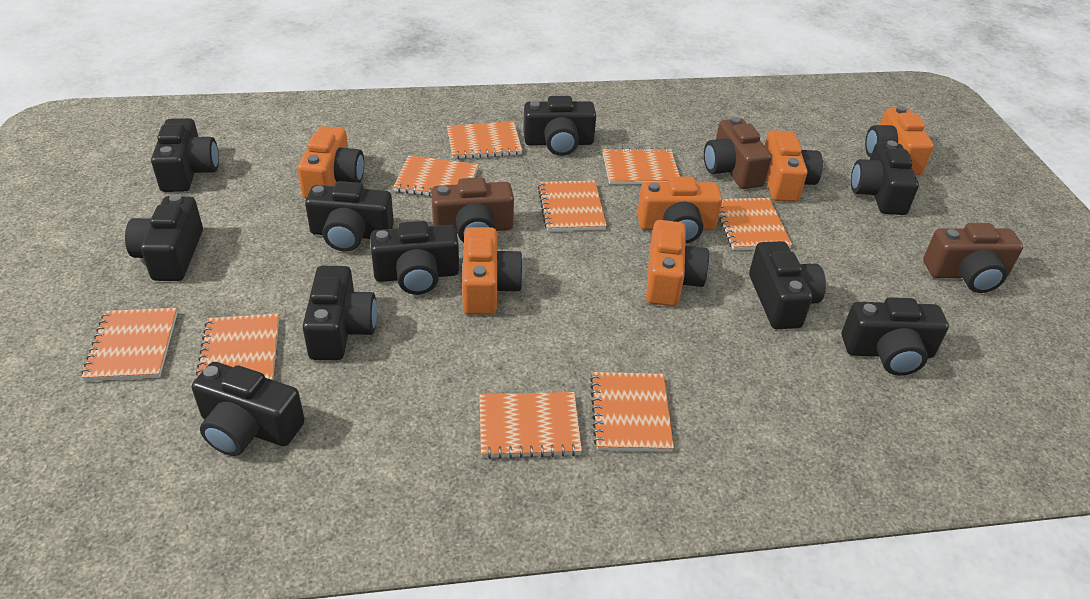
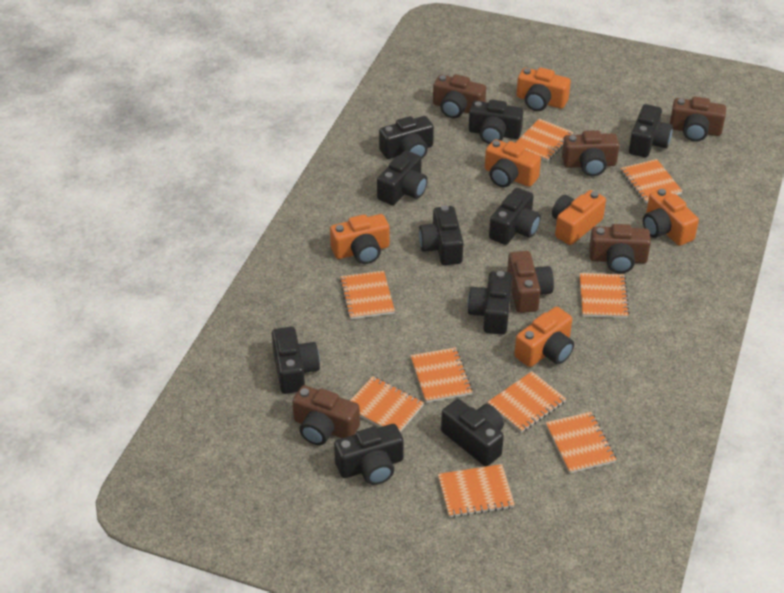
brown camera: [431,177,514,243] [704,117,771,189] [923,223,1023,293] = 3 -> [292,385,360,445] [433,74,486,118] [507,251,554,313] [562,130,619,176] [589,224,651,273] [670,97,726,142] = 6

